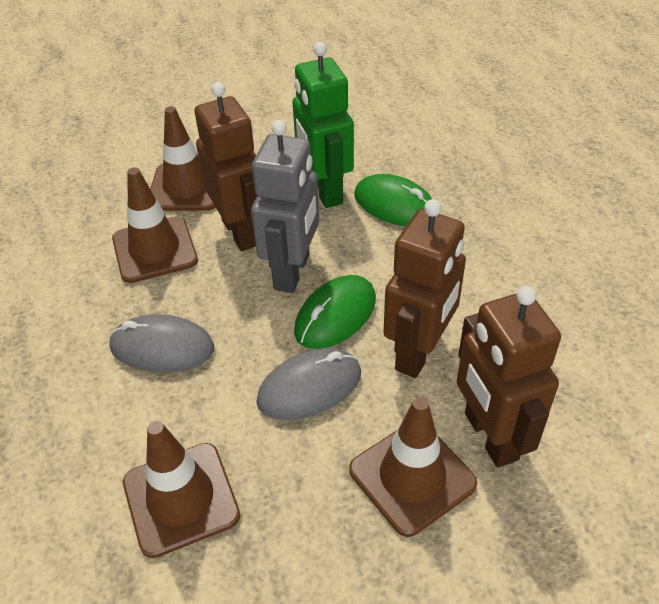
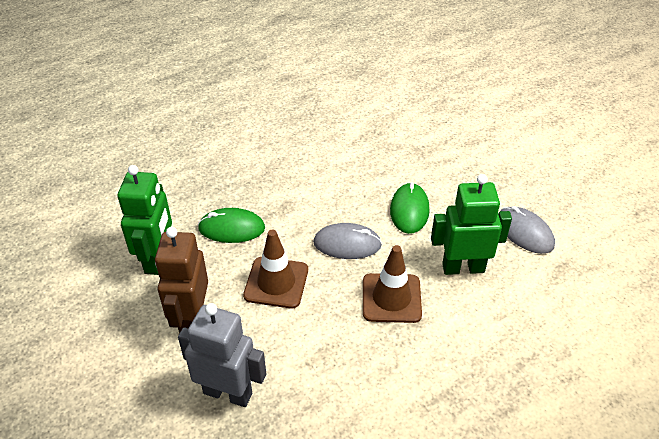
brown robot: [194,82,257,251] [383,199,466,378] [457,286,561,467] = 3 -> [155,227,208,333] = 1
brown traffic cone: [112,167,198,283] [123,421,240,558] [150,106,216,211] [349,397,477,537] = 4 -> [243,230,308,309] [363,245,422,323] = 2
green robot: [292,42,354,208] = 1 -> [118,165,172,275] [431,174,512,275] = 2

